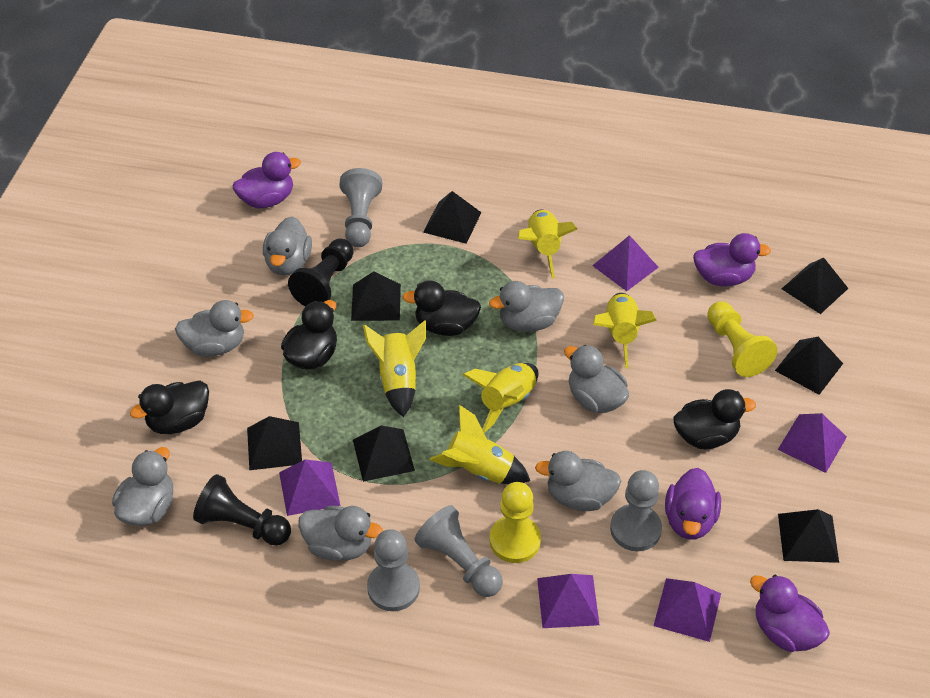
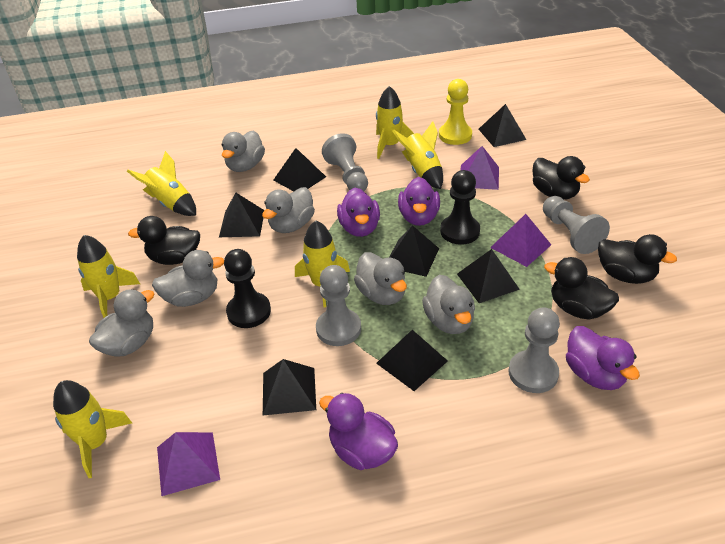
grey duck: [112,447,173,526] [175,300,254,357] [263,217,312,275] [298,506,383,561] [489,281,564,332] [535,451,621,511] [564,345,629,413] = 7 -> [89,289,155,357] [152,250,224,307] [222,131,265,172] [262,187,315,233] [354,252,407,305] [422,275,475,334] = 6
purple pyramid: [279,460,341,516] [537,574,600,628] [592,235,659,291] [653,578,721,642] [778,413,847,473] = 5 -> [157,432,220,496] [461,146,499,190] [490,214,551,267] = 3
yellow pawn: [490,482,541,563] [707,302,777,377] = 2 -> [439,79,472,145] = 1
yellow rocket: [363,320,426,417] [430,405,530,484] [463,363,539,433] [518,210,577,279] [593,293,657,369] = 5 -> [53,380,132,478] [77,235,140,318] [127,151,196,216] [295,221,350,307] [376,86,414,159] [392,122,443,189] = 6

